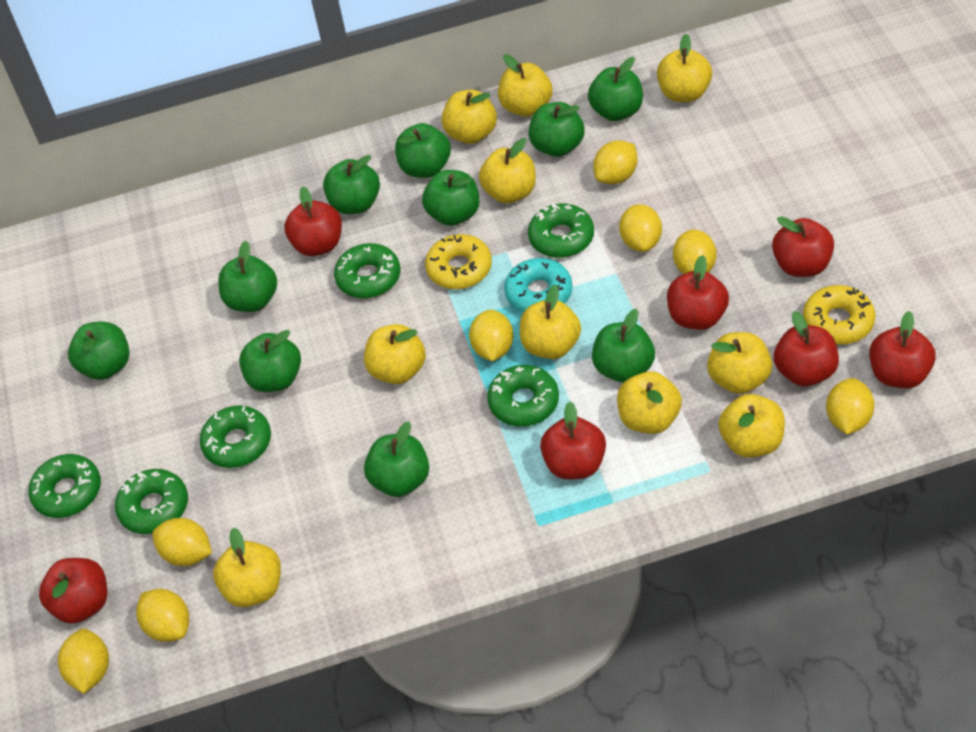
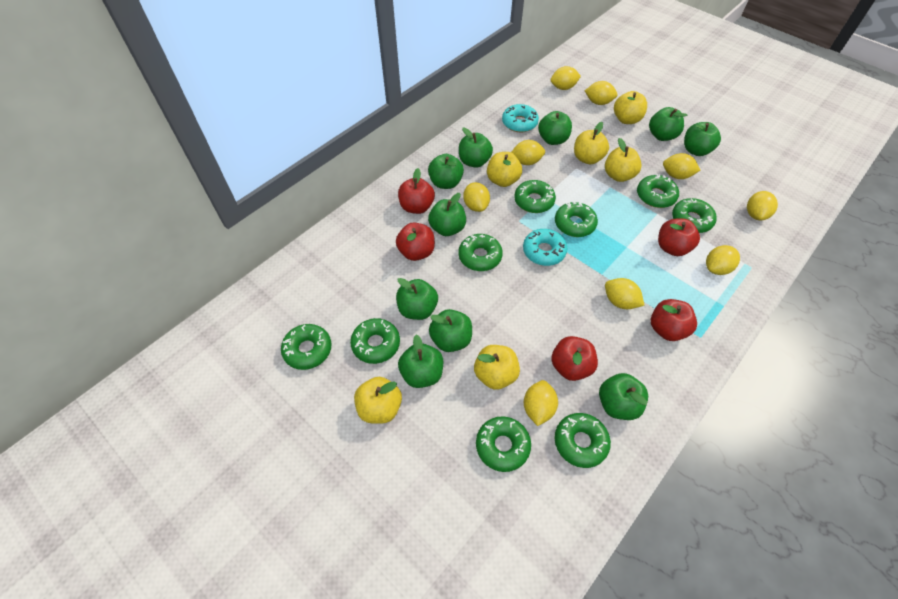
green donut: [29,454,101,518] [115,469,188,534] [200,405,271,468] [334,243,400,299] [487,365,559,427] [528,203,594,258] = 6 -> [281,324,332,370] [350,318,400,364] [458,234,503,271] [476,416,531,472] [514,180,556,213] [555,201,598,237] [555,413,611,468] [637,174,679,208] [672,198,717,233] = 9
red apple: [39,558,107,624] [284,187,342,256] [540,402,606,479] [667,255,729,330] [772,217,834,277] [774,311,839,386] [869,311,936,388] = 7 -> [396,222,435,261] [398,168,435,214] [551,336,598,381] [651,299,697,341] [658,218,700,256] = 5
turquoise donut: [504,258,572,313] = 1 -> [502,104,539,132] [523,229,567,266] = 2
yellow apple: [213,528,281,607] [364,324,426,384] [442,90,497,144] [479,138,536,203] [498,54,552,117] [520,285,581,359] [617,371,682,434] [657,34,712,102] [707,332,772,394] [718,394,785,458] = 10 -> [354,377,402,424] [474,345,520,390] [487,152,522,187] [574,122,609,164] [605,138,642,182] [614,91,647,124] = 6
yellow donut: [425,234,492,289] [803,285,875,345] = 2 -> none = 0
yellow lemon: [58,629,109,694] [136,589,189,642] [152,518,212,566] [469,310,513,361] [593,140,638,184] [619,204,662,252] [673,229,716,274] [826,378,874,434] = 8 -> [463,182,490,212] [511,140,545,165] [524,380,558,426] [551,66,581,90] [585,81,617,105] [605,278,644,309] [663,153,701,179] [706,245,740,275] [747,191,778,221] = 9

